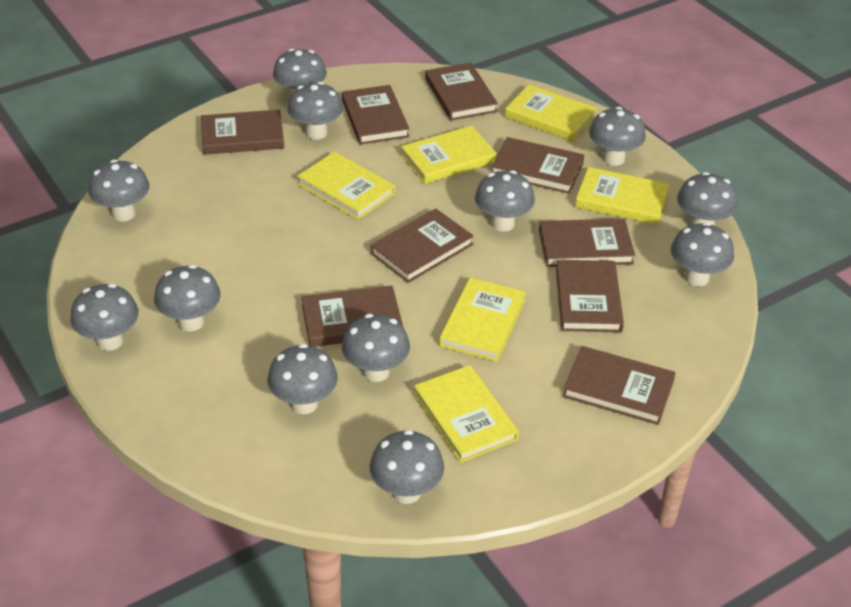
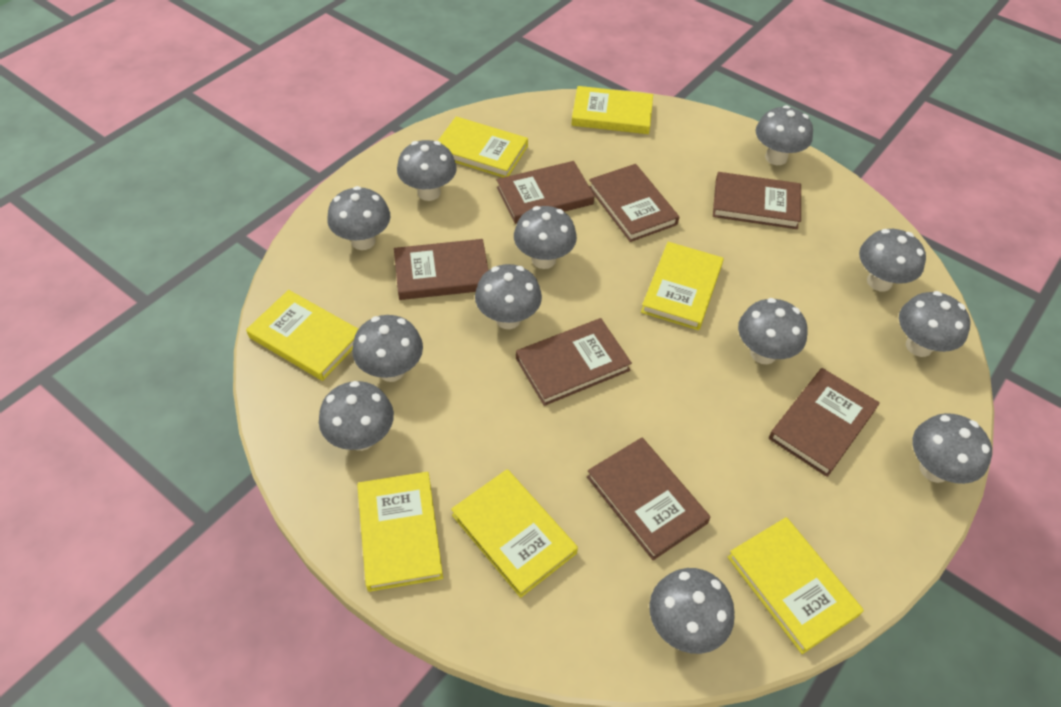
brown book: [201,110,284,155] [302,286,403,347] [342,85,409,145] [371,209,474,283] [425,62,498,121] [491,137,584,194] [539,218,635,267] [556,260,624,332] [563,346,676,425] = 9 -> [394,239,488,300] [497,161,594,224] [516,318,632,406] [587,437,711,560] [589,164,679,242] [713,172,801,229] [769,368,880,477] = 7
yellow book: [297,152,395,220] [401,126,497,184] [414,365,519,463] [439,277,526,362] [505,84,597,142] [575,167,670,225] = 6 -> [246,290,358,381] [357,472,443,592] [438,116,528,177] [451,469,578,598] [571,86,653,134] [641,242,724,330] [727,517,864,654] = 7

